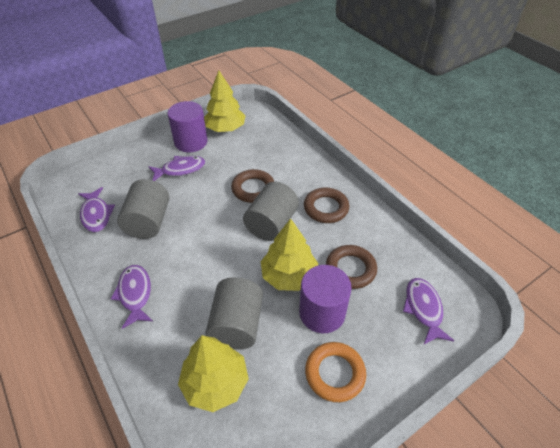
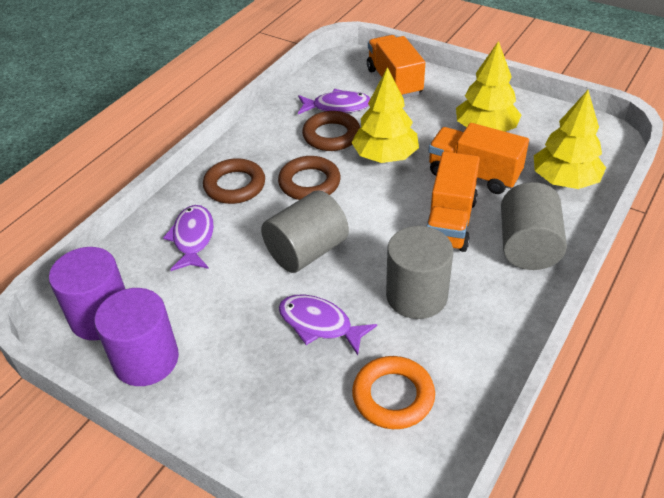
orange truck: none = 0 -> [367,35,425,98] [427,152,480,252] [428,123,529,194] = 3
purple fish: [78,187,115,232] [111,265,153,329] [148,156,205,181] [403,278,454,344] = 4 -> [163,205,214,271] [279,295,377,355] [298,89,371,114] = 3

